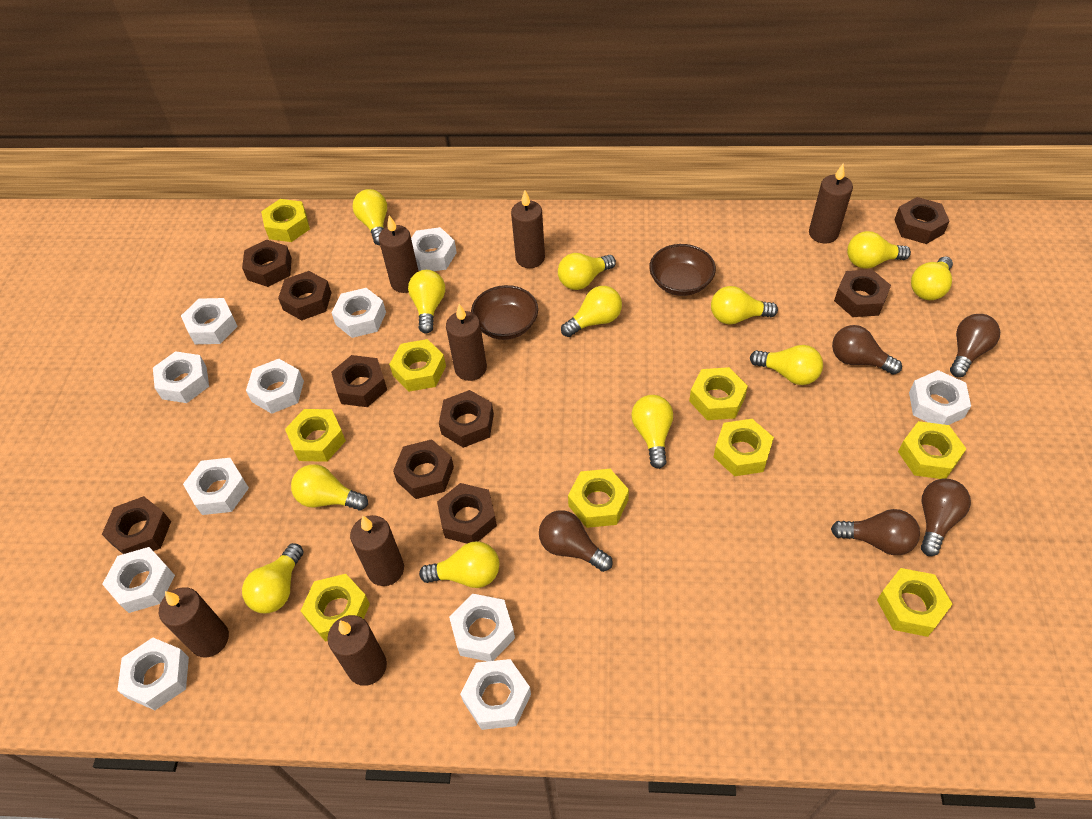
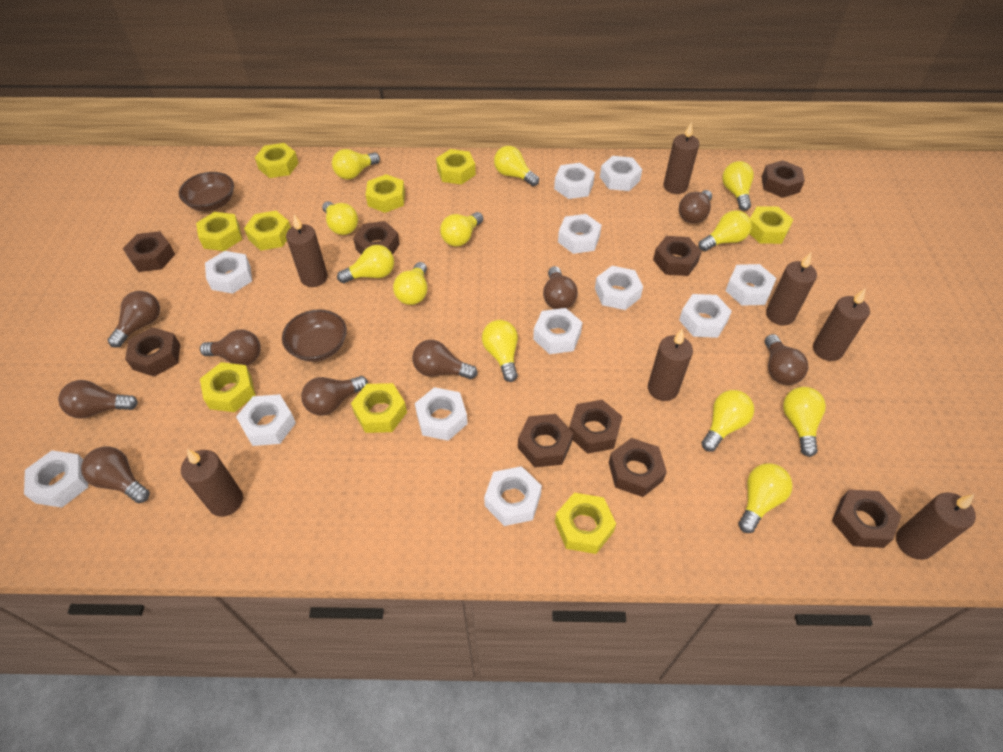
brown light bulb: [539,510,613,572] [831,509,920,555] [832,325,902,375] [921,478,971,556] [950,314,1000,377] = 5 -> [58,380,138,418] [81,447,150,503] [108,291,160,348] [200,330,261,365] [301,376,368,415] [412,340,478,379] [543,266,578,309] [679,190,712,224] [765,334,808,385] = 9
white nut: [102,547,175,613] [117,638,189,710] [153,351,209,403] [181,298,238,344] [183,458,249,515] [246,359,304,414] [331,288,386,338] [411,227,457,271] [449,594,515,661] [460,659,531,730] [909,370,971,425] = 11 -> [24,450,88,508] [205,251,252,294] [236,394,296,446] [415,387,468,441] [484,466,542,526] [533,308,583,354] [554,163,595,199] [558,214,602,254] [595,266,643,310] [600,156,642,191] [679,294,732,338] [726,264,776,306] = 12

